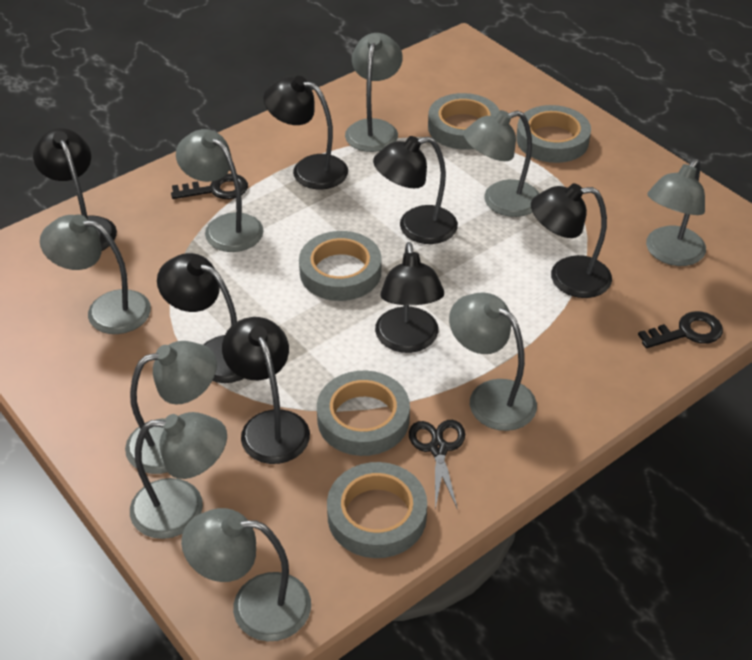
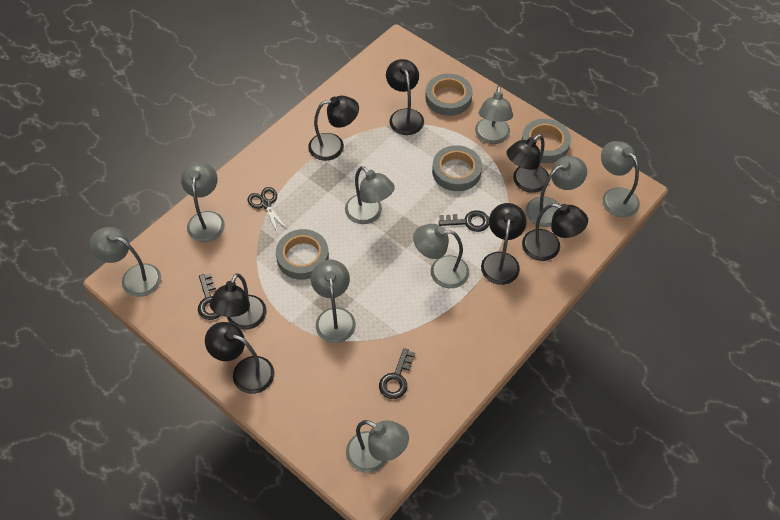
black key: [171,174,248,199] [638,311,723,348] = 2 -> [198,273,221,320] [379,348,415,399] [439,210,489,232] = 3
grey tape: [299,231,381,301] [317,371,410,456] [327,462,427,558] [428,93,500,150] [516,105,591,163] = 5 -> [276,229,329,280] [425,74,472,116] [432,145,482,191] [521,119,571,163] = 4

